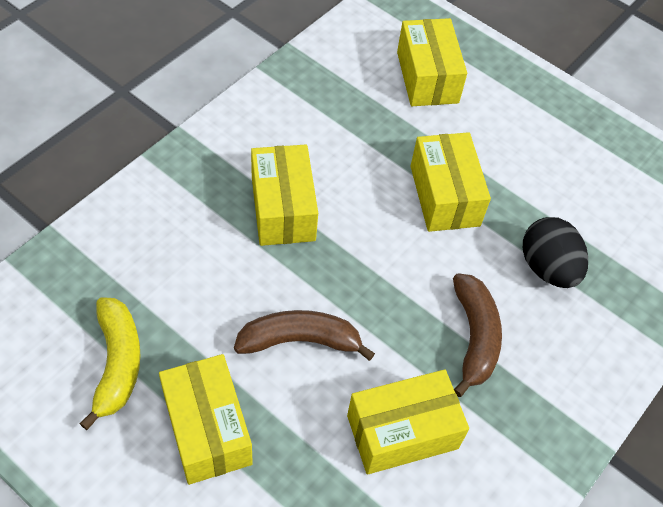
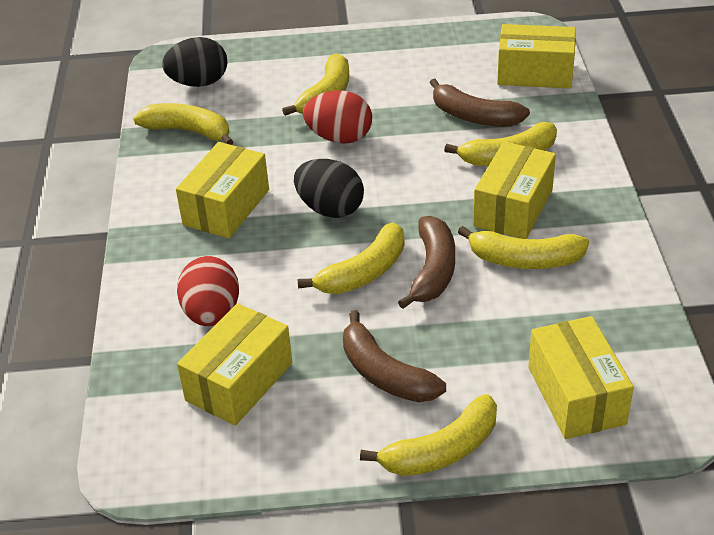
black egg: [523,217,588,288] = 1 -> [162,37,227,87] [294,159,364,218] = 2
brown banana: [234,310,375,361] [453,273,502,397] = 2 -> [343,310,446,402] [398,216,455,309] [430,79,530,127] = 3
red egg: none = 0 -> [177,256,239,326] [303,90,372,144] = 2
yellow banana: [79,297,141,430] = 1 -> [133,103,234,145] [282,53,349,116] [298,222,405,294] [360,394,497,476] [444,122,557,166] [458,226,589,269] = 6

